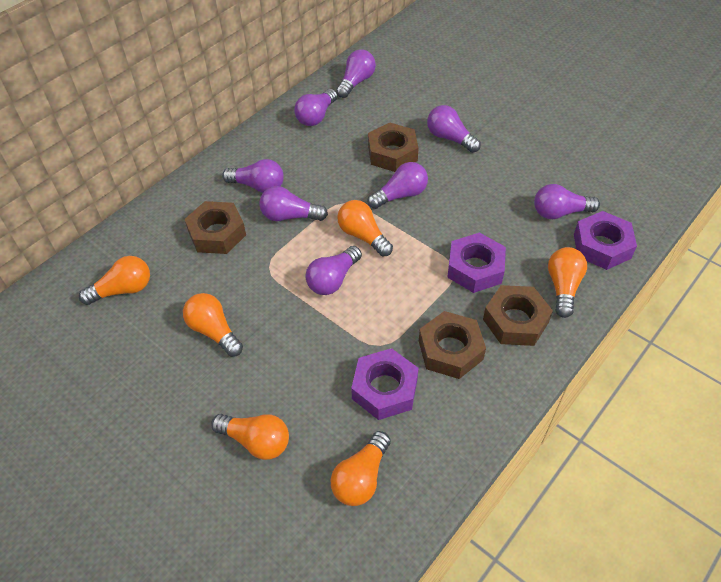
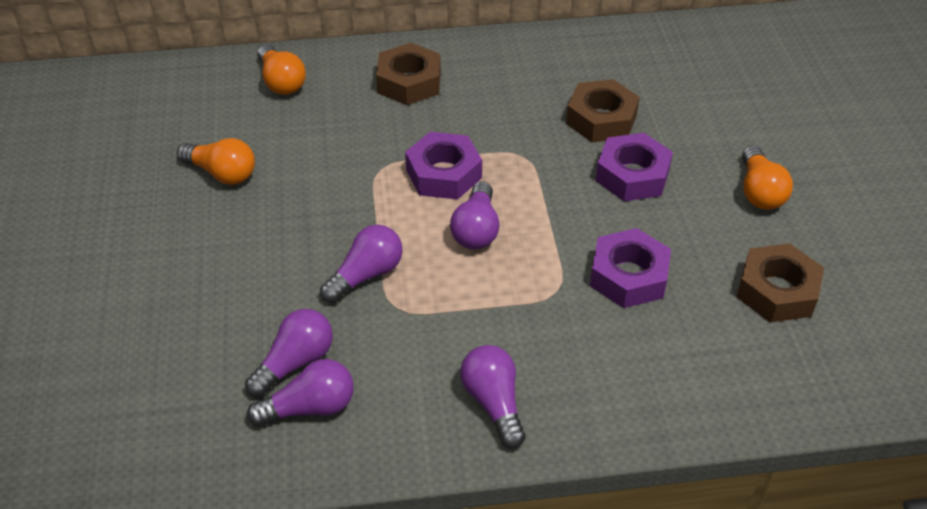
brown nut: [184,201,246,254] [368,123,419,172] [419,311,486,379] [483,285,553,346] = 4 -> [376,43,441,105] [566,79,640,142] [736,243,824,323] = 3
orange light bulb: [79,256,150,305] [183,293,243,357] [211,414,289,460] [330,431,391,506] [337,200,393,257] [548,247,587,318] = 6 -> [177,138,255,185] [257,44,306,95] [742,145,793,210] = 3
purple light bulb: [222,159,284,193] [259,186,328,221] [294,89,337,126] [306,246,362,295] [336,49,376,98] [367,162,428,209] [427,105,481,153] [534,184,600,219] = 8 -> [245,309,333,397] [247,359,354,427] [320,225,403,303] [450,181,499,249] [460,345,526,449] = 5

